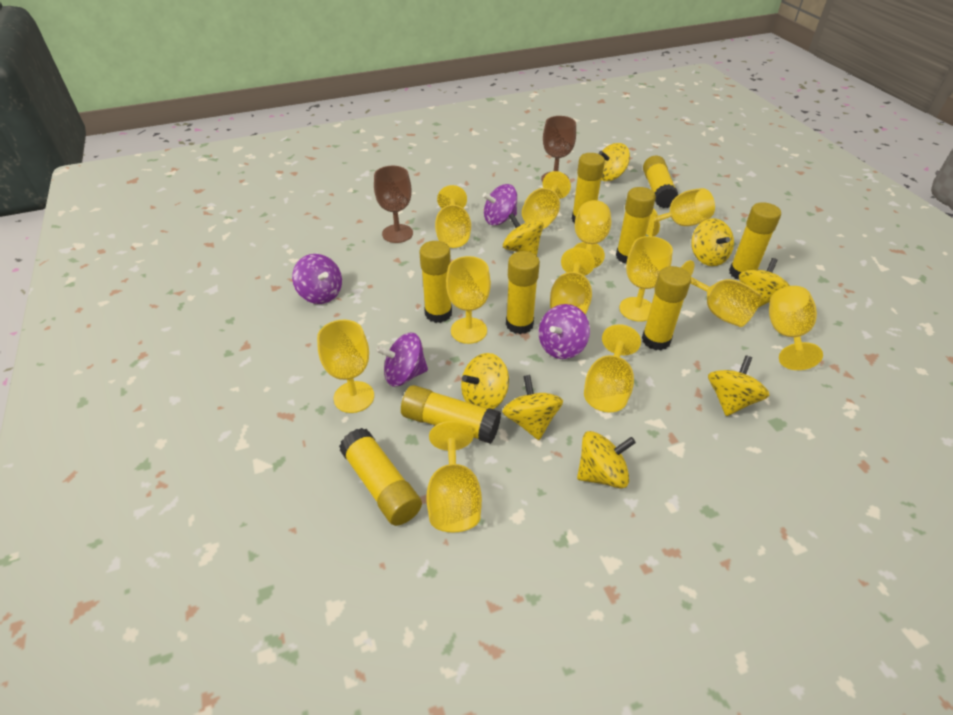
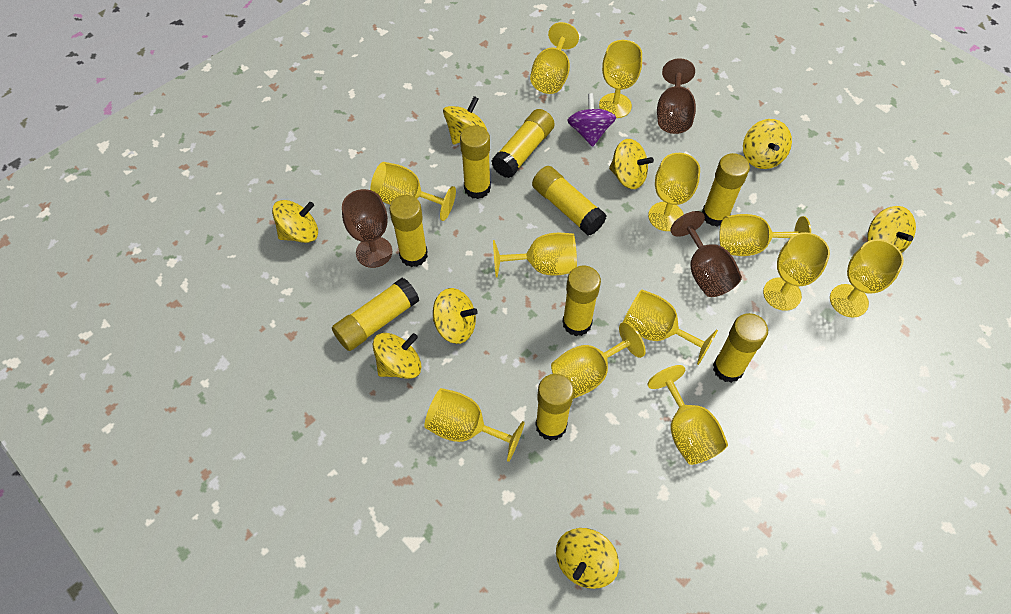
brown goblet: [374,166,413,243] [541,116,576,182] = 2 -> [342,189,392,268] [657,58,696,134] [670,211,742,297] = 3
purple spinning top: [292,254,342,304] [376,333,428,387] [483,184,517,225] [539,304,590,359] = 4 -> [567,93,616,147] = 1

